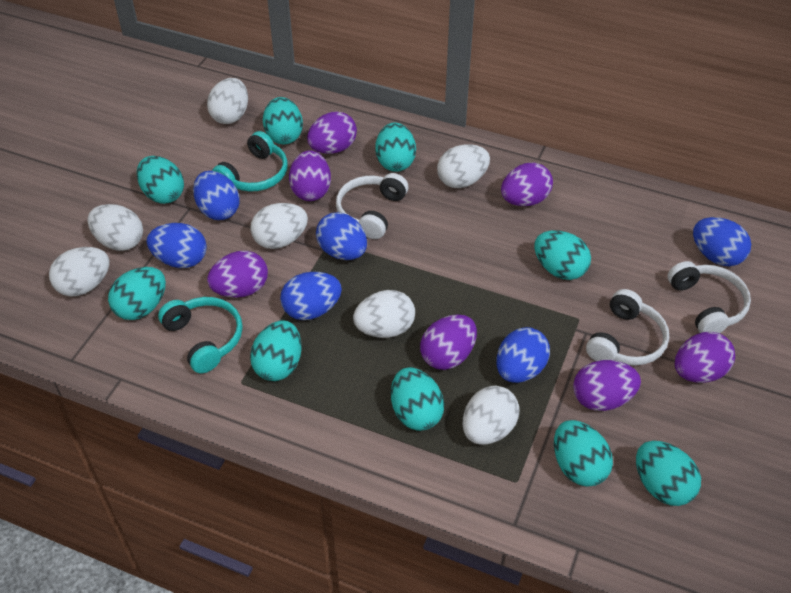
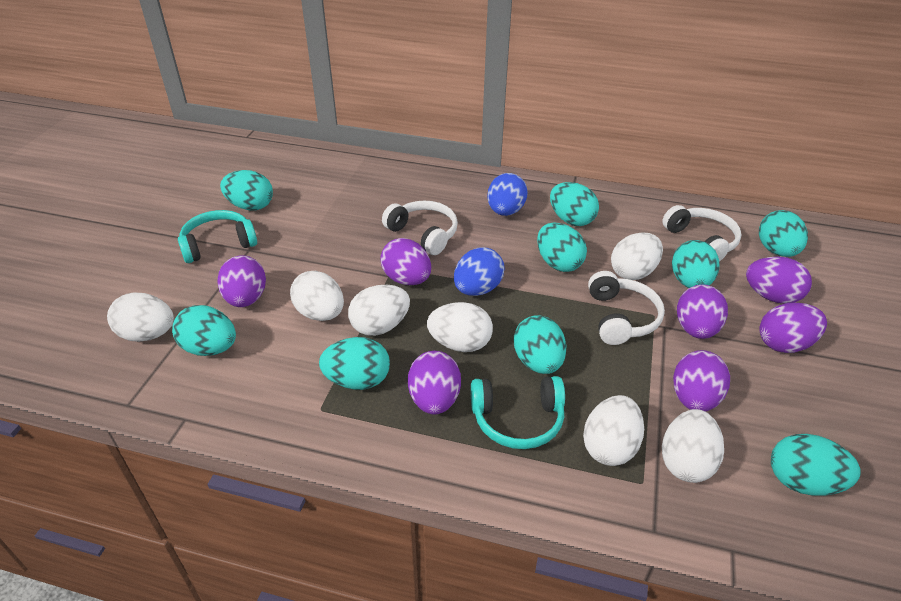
blue egg: [147,223,207,268] [193,171,240,220] [280,272,342,320] [316,212,367,260] [496,327,550,383] [693,217,751,266] = 6 -> [454,247,505,296] [487,173,528,216] = 2

